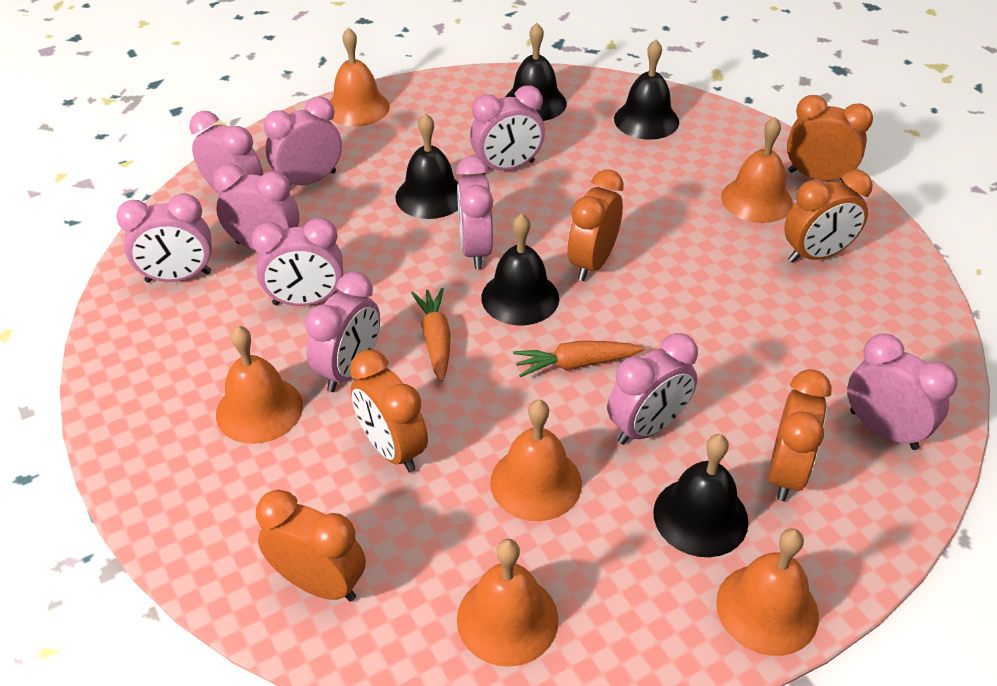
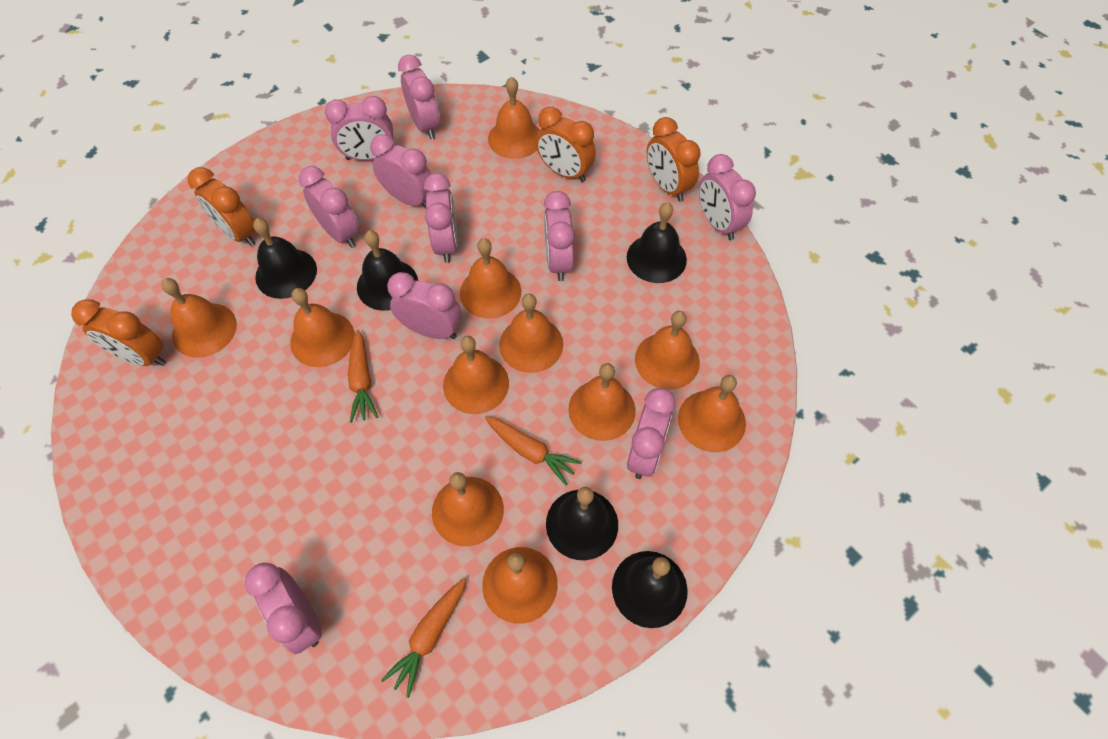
orange bell: [216,326,303,444] [330,27,390,127] [457,539,559,667] [490,400,582,521] [716,528,819,656] [721,117,793,223] = 6 -> [161,278,237,358] [290,288,355,367] [432,472,504,546] [443,336,509,414] [460,238,521,319] [482,547,558,624] [488,77,540,159] [499,294,563,373] [568,363,636,441] [635,311,700,390] [678,375,746,452] = 11
orange carrot: [411,288,451,382] [513,341,644,377] = 2 -> [348,330,378,423] [381,578,466,698] [485,416,582,486] = 3
orange clock: [256,489,366,601] [350,350,428,473] [568,169,624,281] [768,369,832,501] [784,170,873,263] [787,95,873,183] = 6 -> [71,299,166,366] [187,167,255,246] [536,107,596,182] [647,117,701,202] = 4

